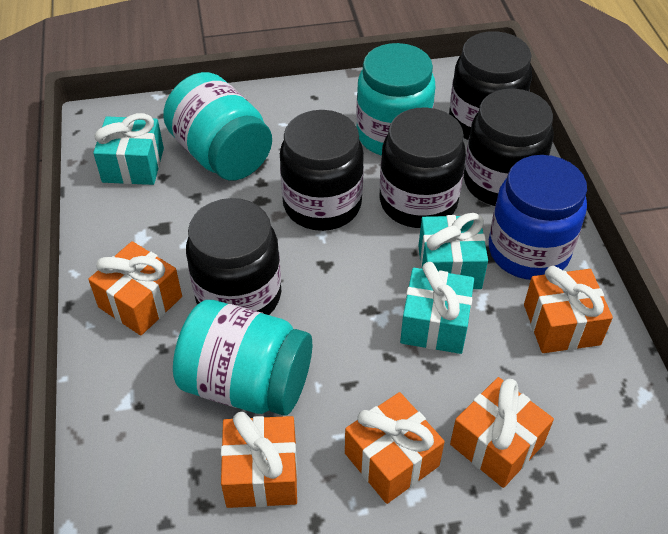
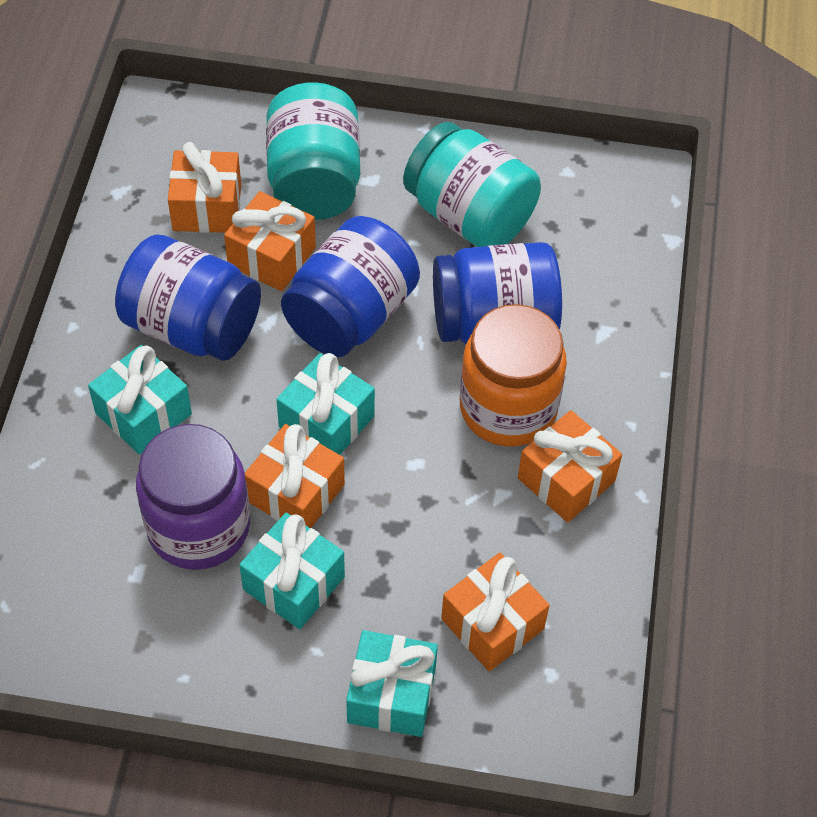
black jar: [186,198,281,315] [280,110,364,231] [380,107,466,228] [449,31,532,140] [464,89,554,206] = 5 -> none = 0
blue jar: [489,155,587,280] = 1 -> [115,234,261,361] [281,216,420,357] [433,242,562,344] = 3
orange jar: none = 0 -> [460,304,567,447] = 1
purple jar: none = 0 -> [136,424,250,570] = 1
turquoise gift: [93,113,164,185] [400,262,474,354] [418,213,488,289] = 3 -> [88,345,192,455] [239,513,345,629] [276,353,375,455] [346,630,438,737] = 4
turquoise jar: [163,72,272,181] [173,300,312,416] [356,43,435,156] = 3 -> [266,82,360,220] [403,122,541,247] = 2

